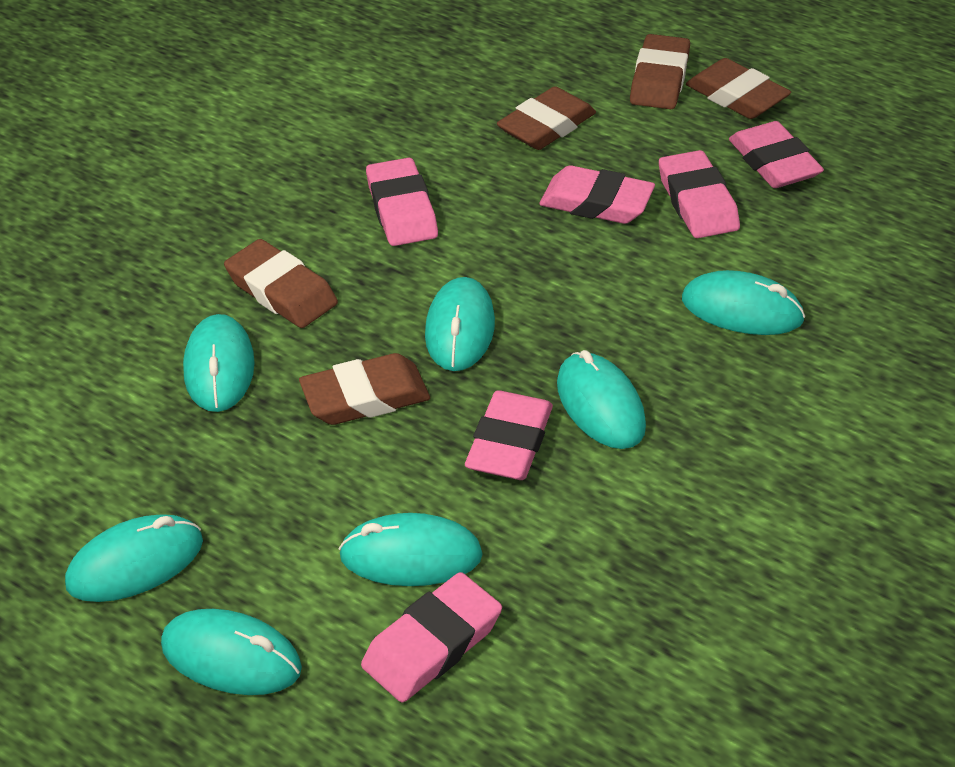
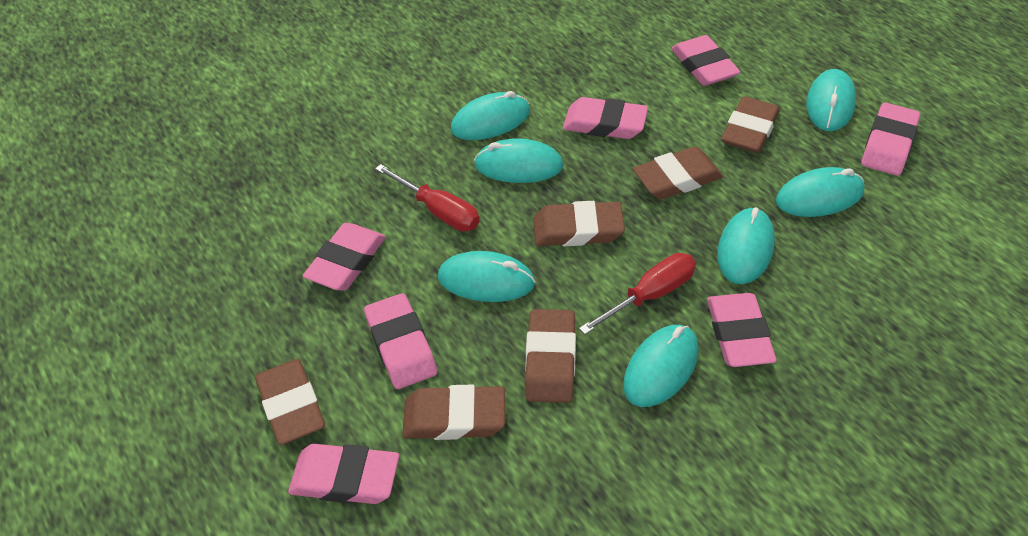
brown eraser: [224,239,338,328] [299,353,430,425] [497,86,596,150] [630,34,690,109] [686,58,791,119] = 5 -> [255,359,325,445] [402,385,505,440] [525,309,576,403] [533,201,625,246] [633,147,723,199] [721,96,780,153] = 6
pink eraser: [361,572,502,703] [366,158,438,246] [465,391,553,480] [540,165,655,224] [659,150,740,238] [729,121,824,188] = 6 -> [288,444,399,504] [303,223,386,291] [364,293,438,389] [563,97,648,139] [671,35,740,86] [707,293,777,367] [861,103,920,176] = 7
red screwdriver: none = 0 -> [375,164,480,231] [579,253,696,334] = 2

